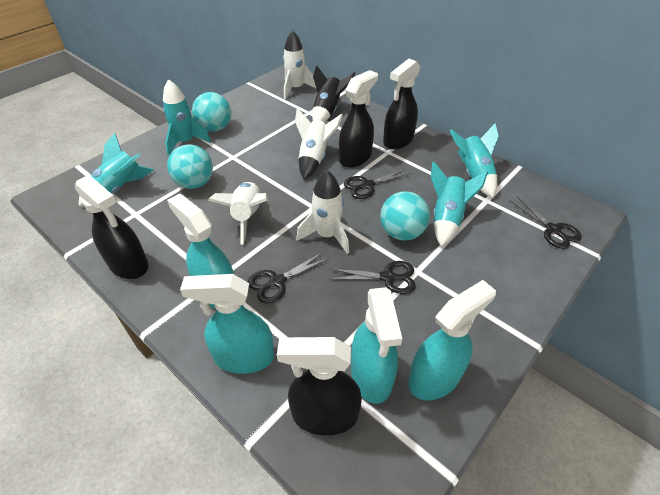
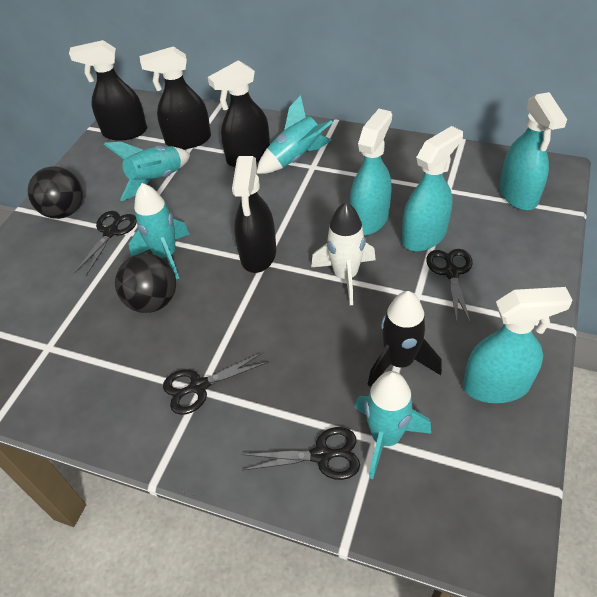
black ball: none = 0 -> [28,166,83,219] [115,253,176,313] = 2
turquoise ball: [167,144,213,189] [192,92,231,132] [380,191,430,241] = 3 -> none = 0
white rocket: [208,182,268,244] [283,30,316,99] [295,108,343,180] [296,170,349,254] = 4 -> [311,202,376,305] = 1

